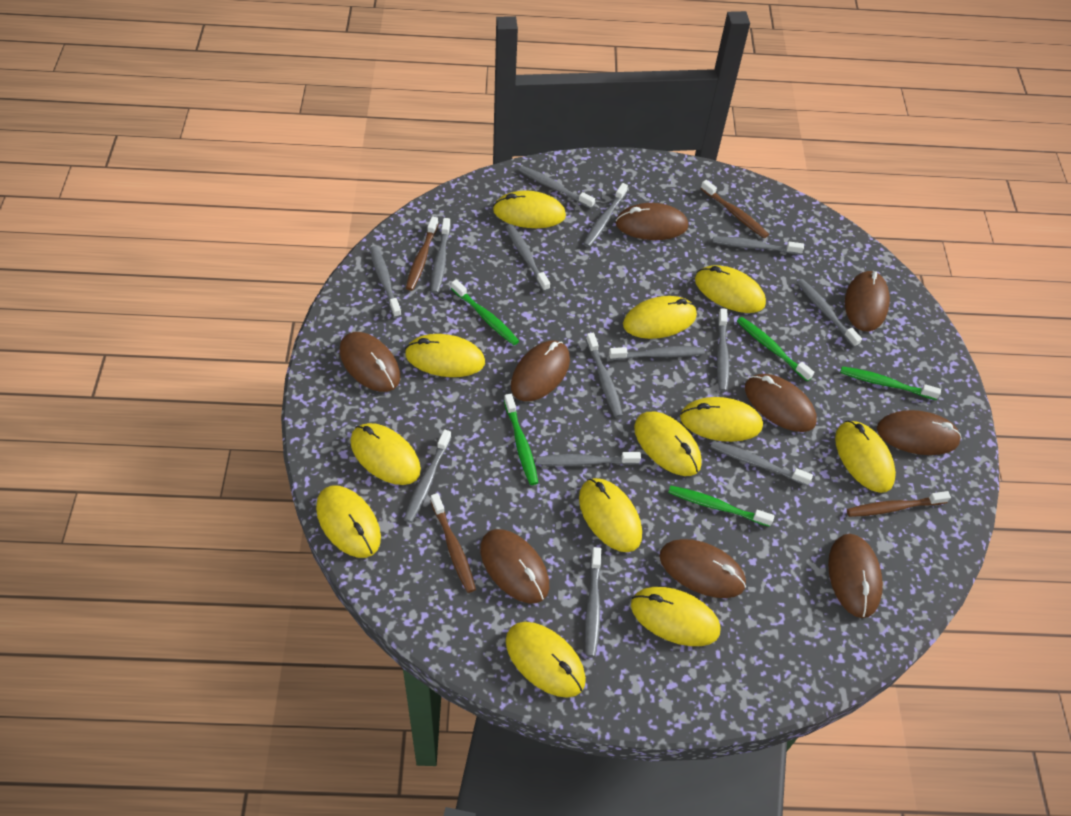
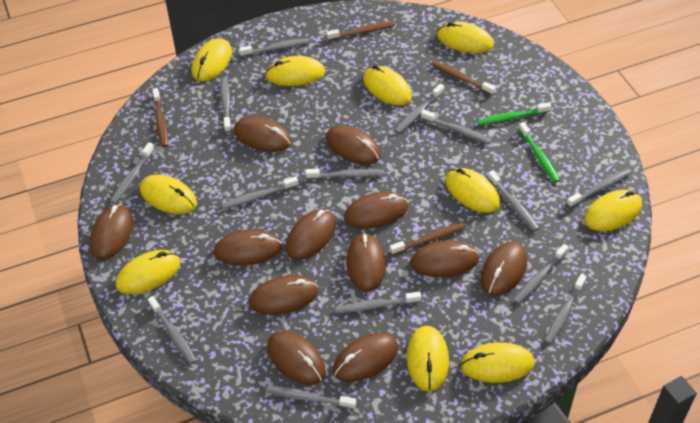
brown mouse: [340,332,400,392] [480,529,549,603] [511,341,570,401] [616,203,688,240] [659,539,746,598] [745,374,817,432] [828,534,883,618] [845,271,890,331] [877,410,962,455] = 9 -> [90,204,133,260] [214,229,282,266] [234,117,292,152] [249,275,318,315] [267,331,326,385] [286,209,336,260] [326,125,381,165] [333,332,398,382] [344,192,408,229] [346,232,386,292] [411,240,479,277] [480,241,527,296] = 12
green toothbrush: [451,279,519,345] [504,394,538,485] [668,486,774,527] [737,317,814,381] [840,366,941,400] = 5 -> [477,102,551,125] [519,122,560,183] = 2
yellow mouse: [316,486,381,558] [350,423,421,485] [405,334,485,377] [493,190,566,228] [506,622,586,698] [579,478,642,552] [623,296,697,339] [631,587,721,646] [634,412,702,476] [680,397,763,442] [695,265,766,313] [835,421,896,493] = 12 -> [116,250,180,294] [140,174,197,214] [192,38,232,81] [265,56,325,86] [363,65,412,106] [407,326,449,392] [437,22,494,53] [445,168,500,213] [461,342,535,383] [584,190,642,231] = 10

